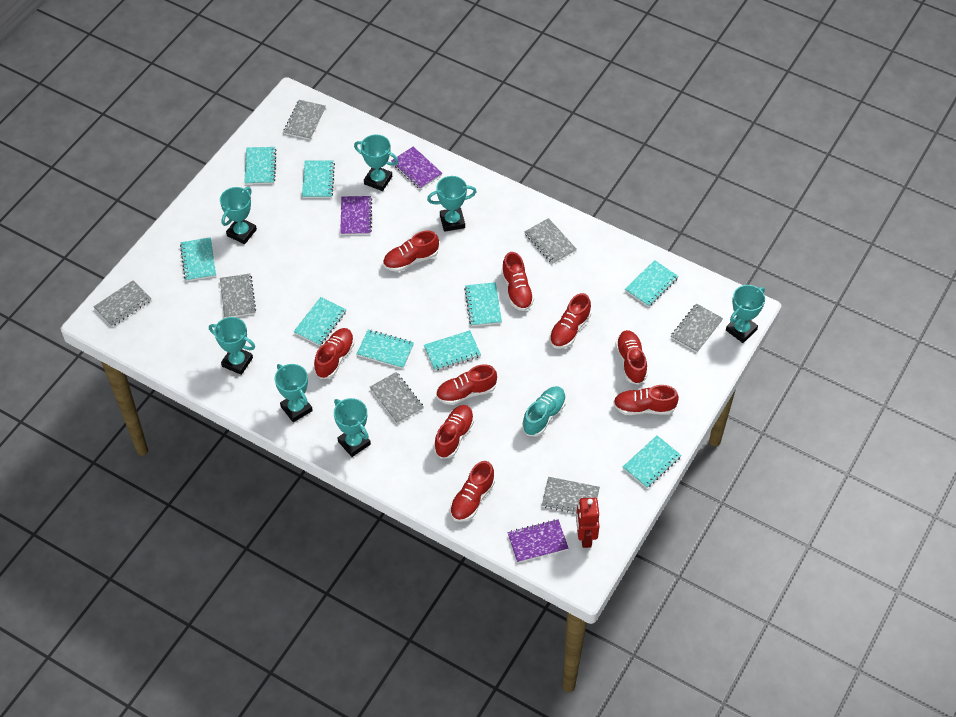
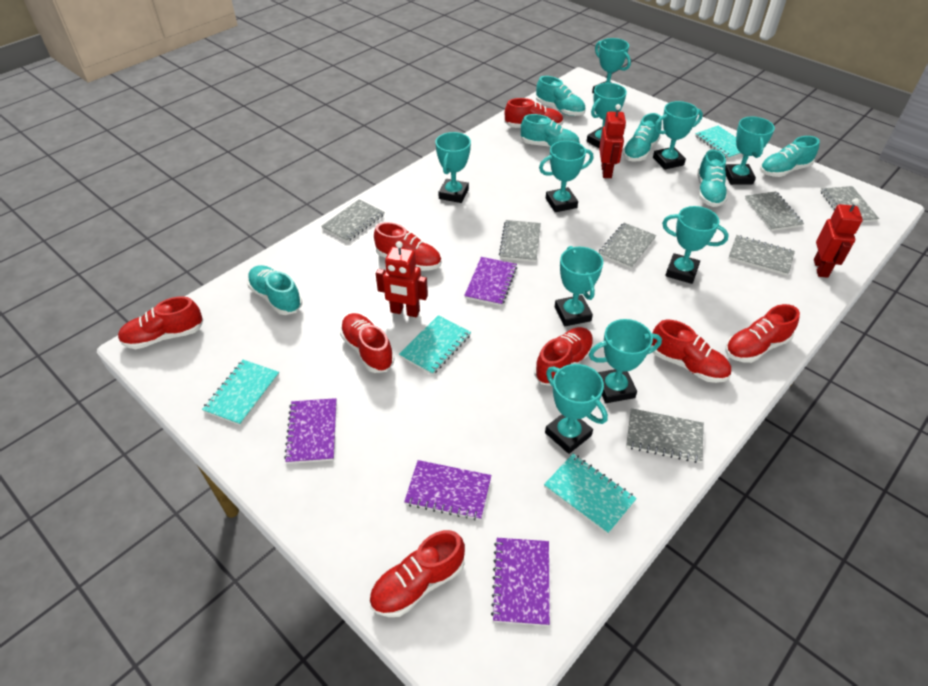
purple notebook: [340,196,372,235] [391,146,442,189] [508,519,569,563] = 3 -> [284,398,337,464] [404,460,491,520] [464,257,517,306] [491,538,550,626] = 4
red robot: [576,498,599,548] = 1 -> [376,241,428,317] [599,104,626,178] [814,198,863,278] = 3
red shoe: [314,328,354,379] [383,230,439,272] [434,405,474,458] [436,364,497,405] [450,461,495,522] [501,252,534,311] [549,293,591,349] [613,385,679,415] [615,330,647,385] = 9 -> [118,296,203,349] [340,313,394,373] [369,530,465,617] [374,222,441,271] [505,98,564,128] [534,327,594,386] [651,320,731,383] [725,304,800,363] = 8
turquoise notebook: [180,237,216,281] [244,147,276,185] [294,297,346,346] [302,161,335,198] [357,329,414,369] [424,330,481,371] [464,282,502,326] [623,435,681,488] [625,260,679,307] = 9 -> [202,360,279,426] [399,315,471,375] [544,454,637,534] [695,126,742,159] = 4
turquoise shoe: [522,386,566,437] = 1 -> [247,265,302,315] [521,114,580,148] [536,76,586,116] [623,113,662,162] [697,150,728,207] [760,136,820,177] = 6
turquoise trophy: [209,317,255,375] [220,187,257,244] [275,364,313,422] [334,398,371,457] [354,134,398,191] [427,176,476,232] [726,285,765,343] = 7 -> [436,132,471,203] [539,141,593,212] [545,364,608,454] [555,246,603,326] [586,83,627,148] [589,319,662,403] [592,38,631,94] [653,101,703,170] [662,206,729,284] [725,117,775,185] = 10

